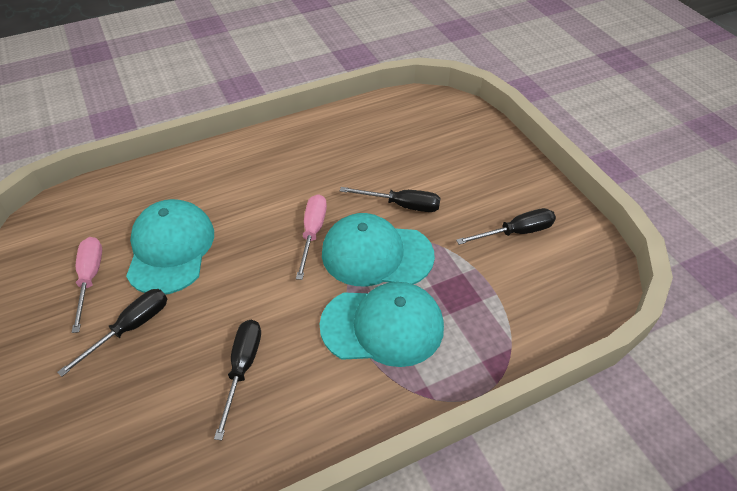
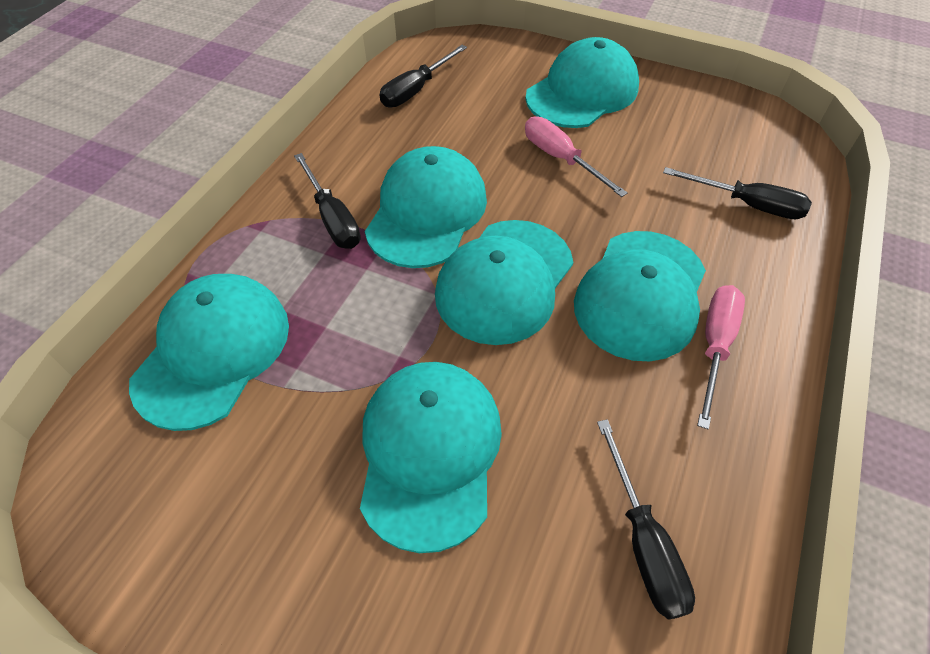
turquoise cap: [126,199,214,295] [320,282,444,367] [322,213,435,286] = 3 -> [129,274,289,431] [360,362,502,553] [365,146,487,268] [435,220,573,345] [525,37,639,128] [574,231,706,361] = 6

